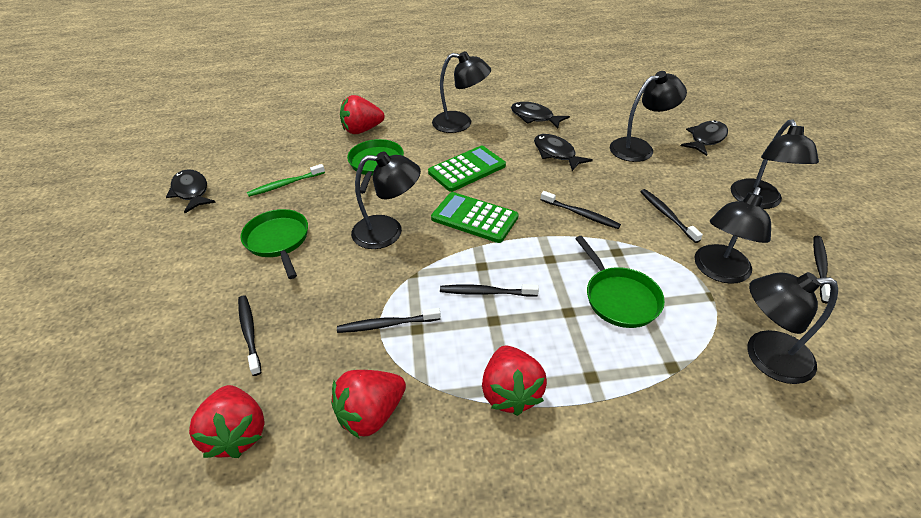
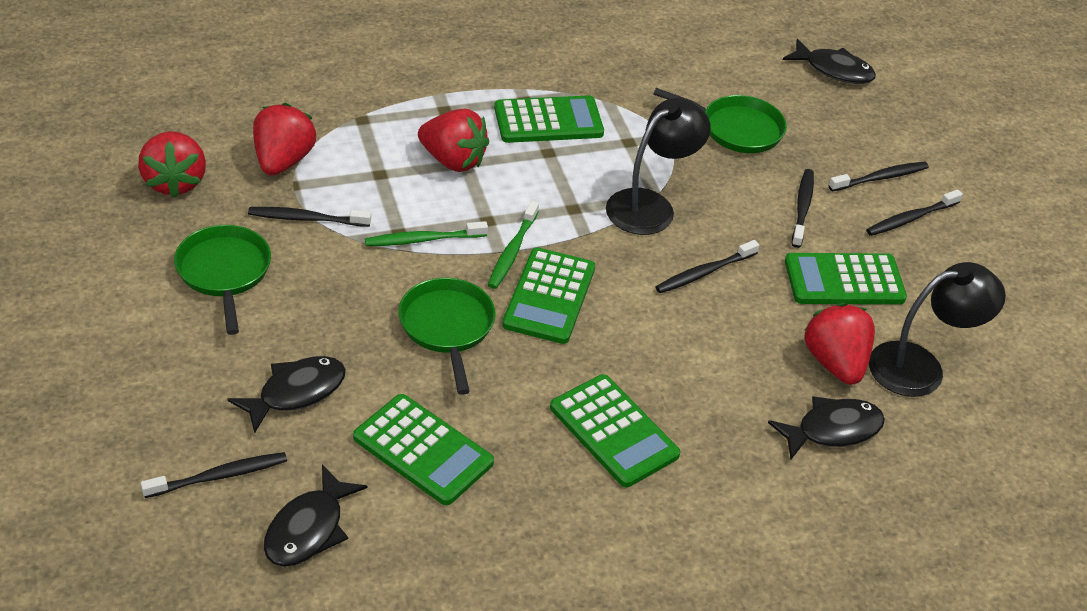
black lamp: [351,151,421,249] [432,51,491,133] [610,71,687,162] [694,187,771,284] [731,120,819,209] [747,272,838,384] = 6 -> [606,98,711,235] [869,262,1006,397] = 2
green calculator: [428,146,506,192] [431,192,519,243] = 2 -> [353,394,494,505] [494,95,604,143] [502,247,595,344] [550,374,680,487] [785,253,907,304] = 5
green toothbrush: [247,164,325,197] = 1 -> [365,221,488,246] [488,201,539,289] = 2

